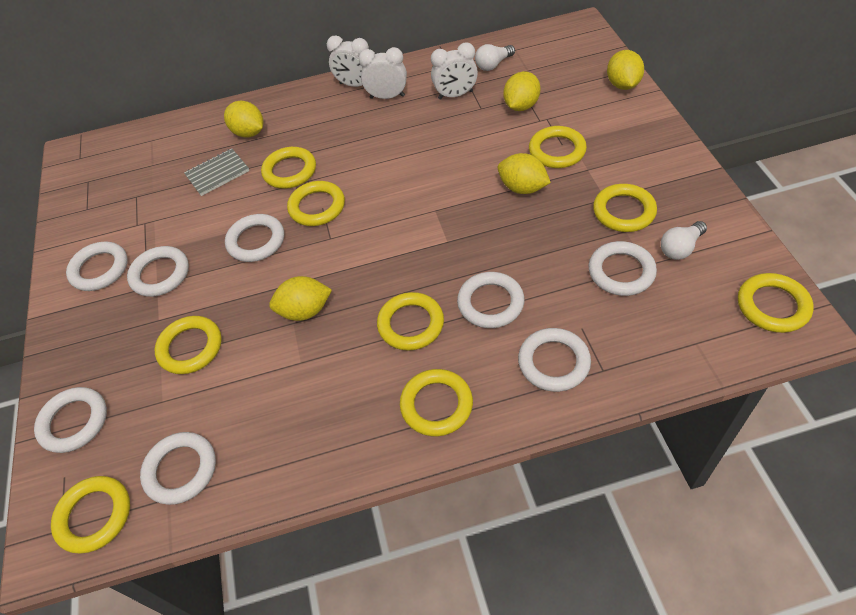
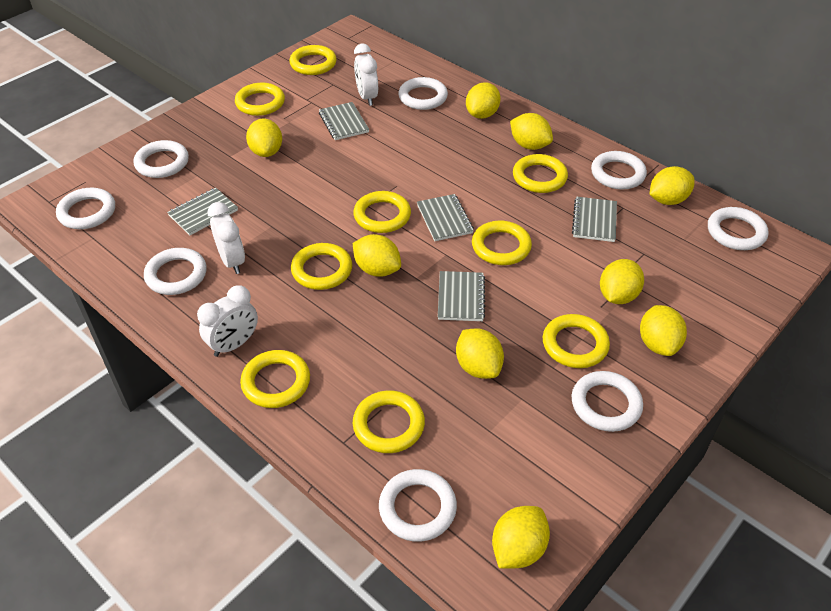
grey notebook: [184,148,249,196] = 1 -> [167,188,238,235] [319,102,369,140] [417,194,474,241] [438,271,485,321] [572,197,617,242] = 5
white light bulb: [475,44,515,71] [661,221,707,260] = 2 -> none = 0
yellow lemon: [224,101,263,138] [269,276,332,321] [498,153,551,194] [503,71,541,111] [607,50,644,90] = 5 -> [246,119,282,157] [353,234,401,277] [456,328,504,379] [466,82,501,119] [492,506,550,568] [510,113,553,150] [600,259,644,304] [640,305,687,356] [650,166,695,205] = 9

